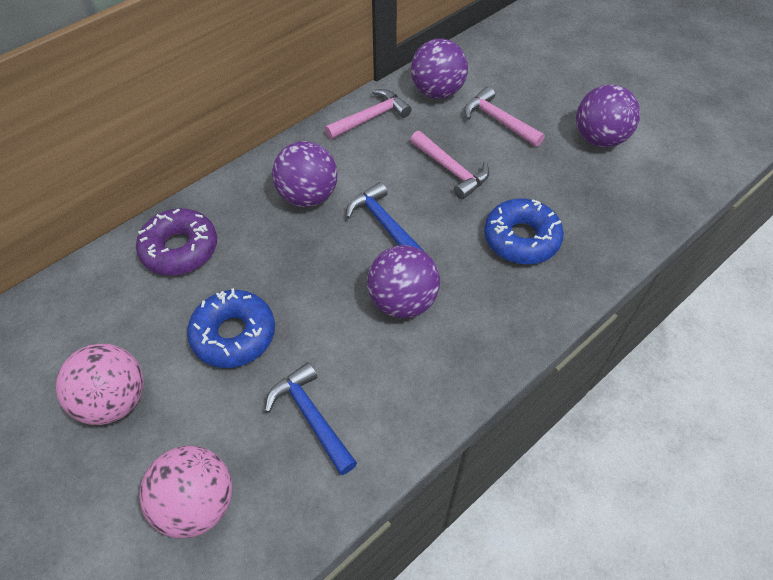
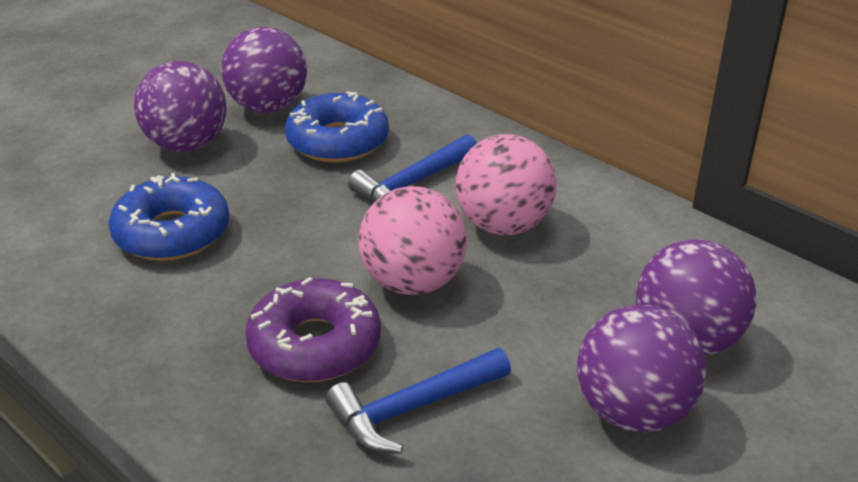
pink hammer: [325,89,412,139] [410,131,489,199] [464,86,545,147] = 3 -> none = 0

